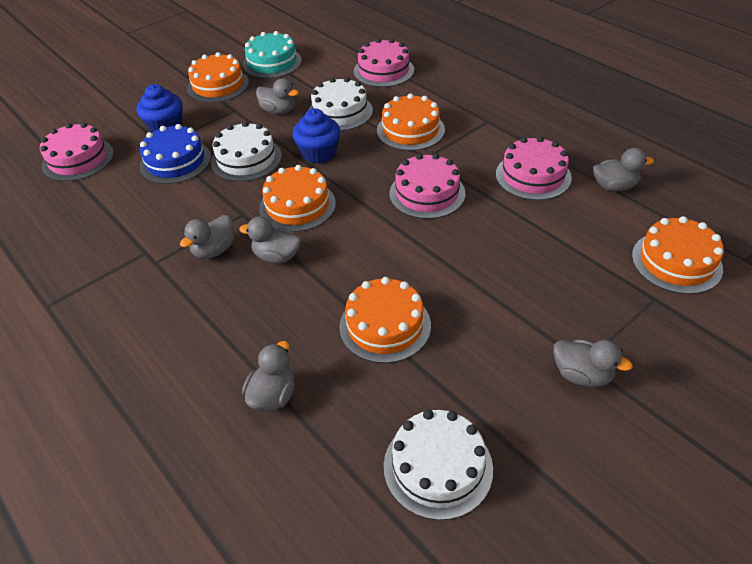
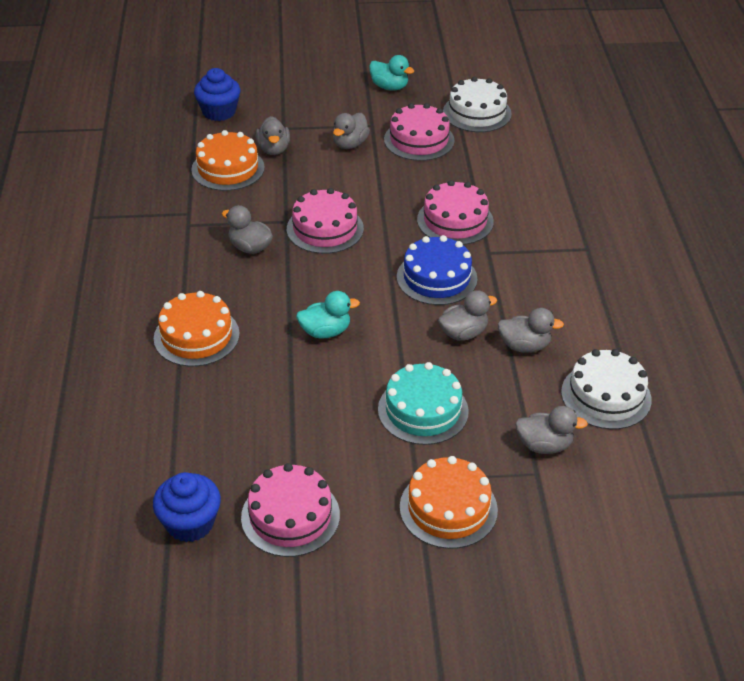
orange cake: [187,52,249,102] [259,165,336,232] [339,277,431,363] [377,93,445,151] [632,216,724,294] = 5 -> [154,291,240,367] [191,130,265,191] [400,456,498,549] = 3
turquoise duck: none = 0 -> [296,291,360,339] [369,55,414,91] = 2
white cake: [211,121,282,182] [308,77,373,131] [384,410,493,520] = 3 -> [443,77,512,132] [561,349,652,429] = 2

